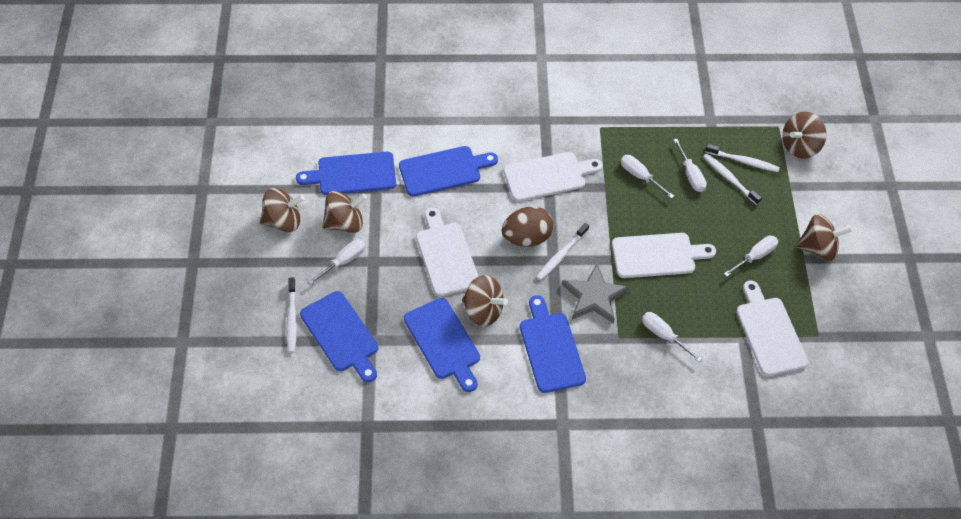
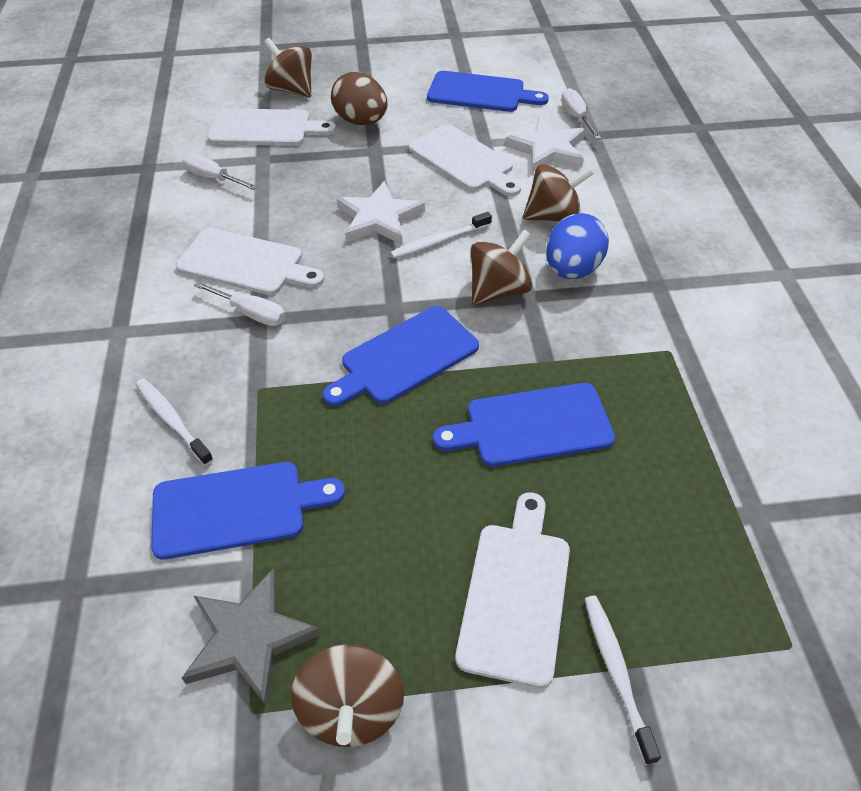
blue cutting board: [296,152,396,195] [300,291,378,382] [399,146,498,197] [404,298,480,392] [520,295,586,393] = 5 -> [151,462,345,560] [323,306,479,406] [427,71,549,112] [433,383,615,467] = 4
blue egg: none = 0 -> [546,213,609,279] = 1
brown spinning top: [260,188,305,232] [322,191,367,233] [462,275,508,326] [782,112,827,159] [795,214,853,261] = 5 -> [264,38,312,98] [291,645,404,747] [470,229,532,305] [523,164,594,222] = 4
white screwdriver: [308,239,365,285] [621,155,674,199] [642,312,702,362] [673,139,707,192] [724,236,778,277] = 5 -> [182,153,257,190] [194,281,286,326] [561,88,601,139] = 3
white star: none = 0 -> [337,181,425,245] [505,117,585,173] = 2
white toothbrush: [286,277,297,353] [536,223,589,280] [703,154,762,205] [705,144,780,172] = 4 -> [136,378,213,466] [390,212,492,259] [584,596,661,765] = 3

